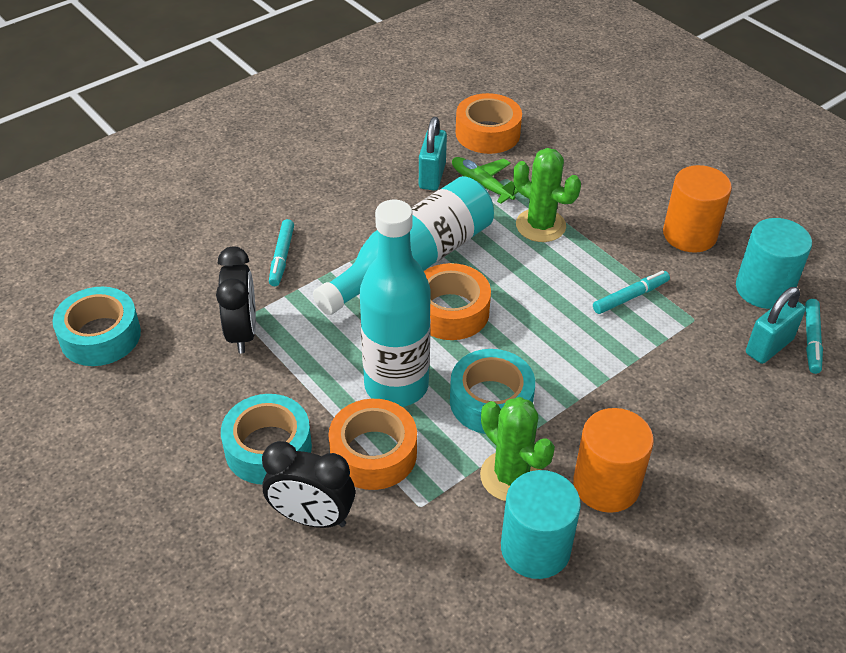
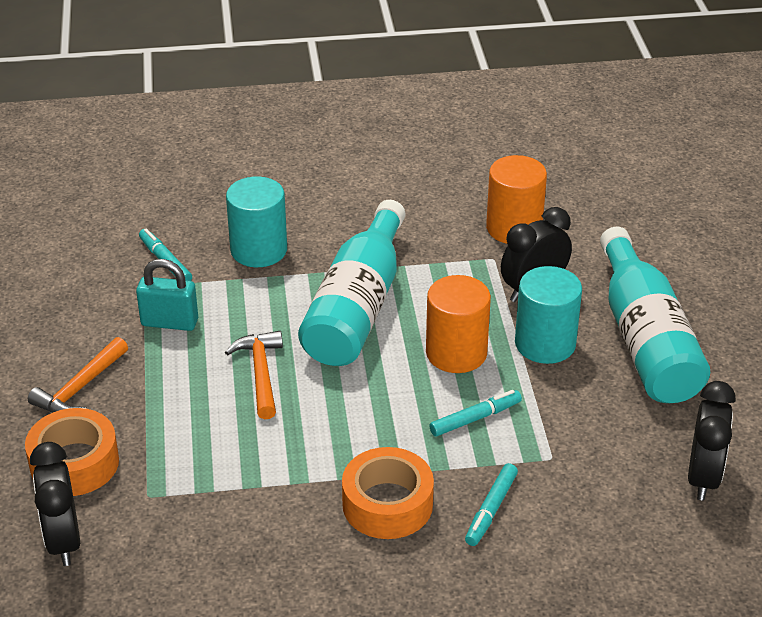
black clock: [216,247,256,354] [262,441,355,528] = 2 -> [30,442,80,566] [501,207,572,302] [688,381,736,501] = 3
green cactus: [480,397,555,501] [513,148,581,242] = 2 -> none = 0
green plane: [452,157,518,204] = 1 -> none = 0
orange hammer: none = 0 -> [28,337,128,413] [225,331,283,419] = 2
orange tape: [328,399,417,490] [424,263,491,340] [456,93,522,154] = 3 -> [25,408,119,496] [342,447,434,539] = 2
turquoise padlock: [419,117,447,190] [746,287,806,364] = 2 -> [136,259,198,331] = 1
turquoise tape: [53,287,141,366] [221,394,312,484] [450,349,535,434] = 3 -> none = 0

